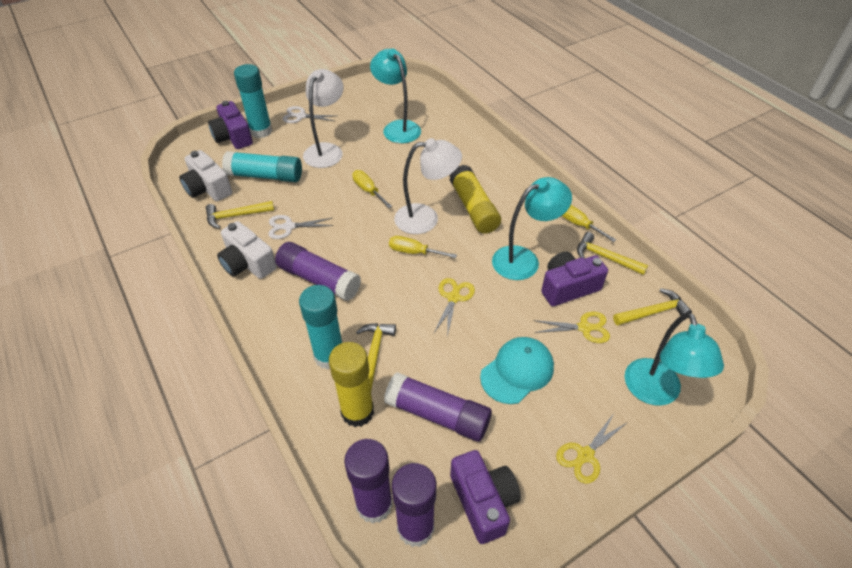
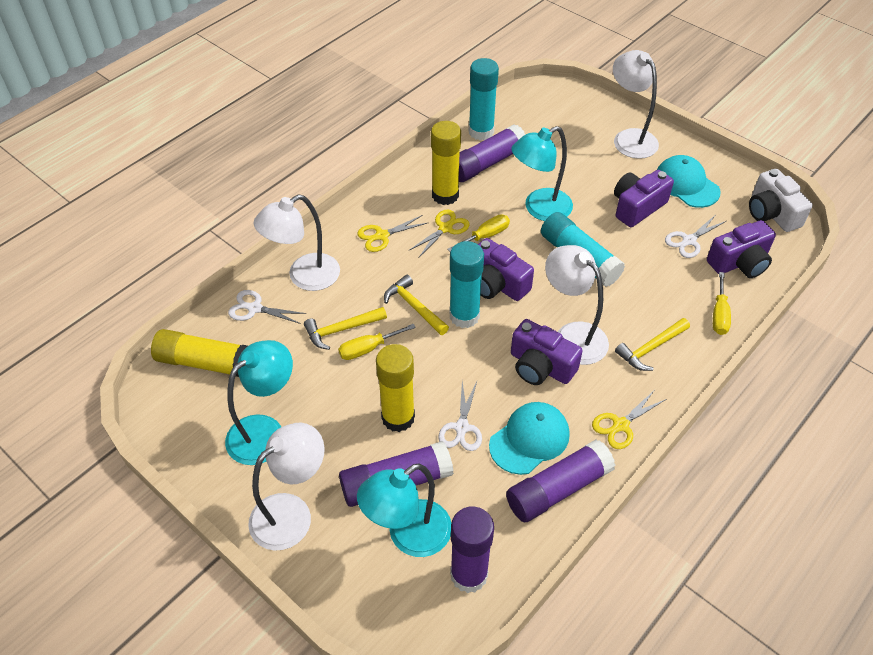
purple camera: [208,101,253,149] [450,450,521,544] [541,252,608,306] = 3 -> [478,238,534,301] [511,319,583,385] [614,170,674,227] [707,220,776,278] = 4
turquoise cap: [480,337,554,404] = 1 -> [489,402,570,475] [657,155,721,208] = 2
white camera: [179,150,232,201] [217,221,277,279] = 2 -> [749,169,813,232] = 1
white lamp: [303,69,344,168] [394,138,462,234] = 2 -> [248,423,325,551] [254,195,340,291] [545,245,609,365] [613,50,659,159] = 4
white scissors: [268,215,333,239] [283,106,336,123] = 2 -> [228,290,306,324] [438,381,482,451] [665,216,726,258] = 3
yellow glue stick: [329,342,374,427] [449,165,501,234] = 2 -> [151,329,248,377] [376,344,415,432] [431,121,461,205] = 3
yellow hammer: [206,201,274,229] [356,323,396,390] [577,232,648,275] [613,288,692,325] = 4 -> [304,307,387,350] [384,275,449,335] [615,318,690,371] = 3

